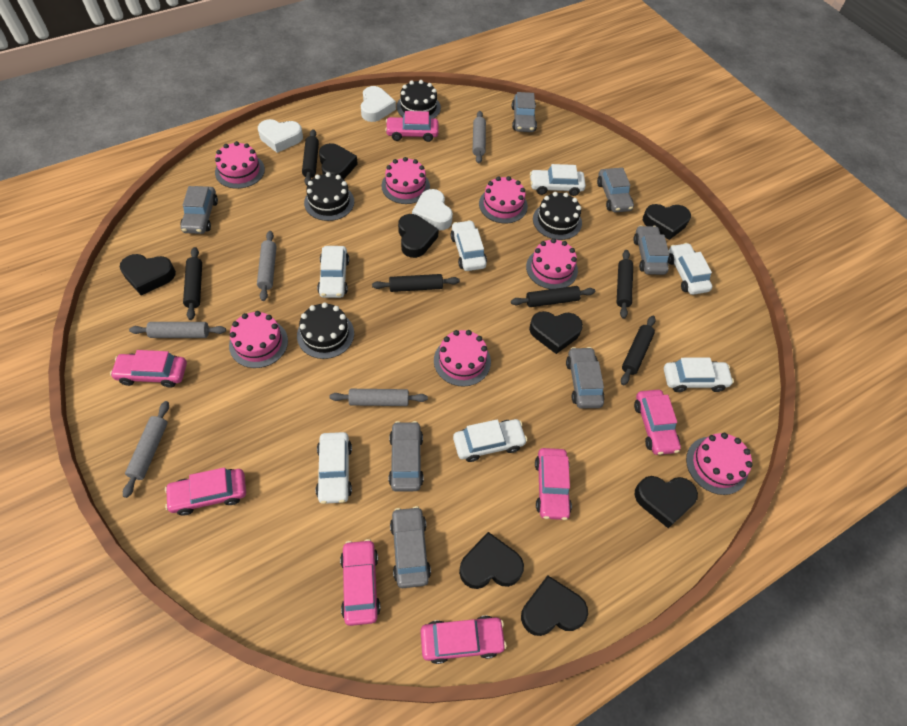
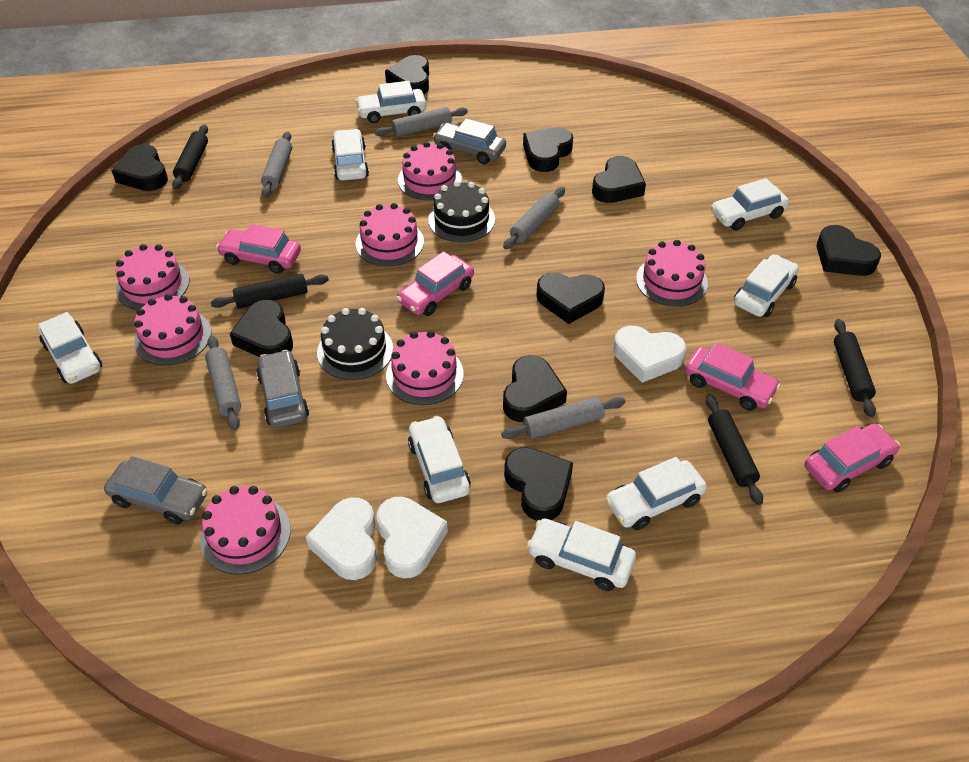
black cake: [297,302,354,359] [304,172,354,221] [397,80,441,119] [533,192,582,240] = 4 -> [317,308,393,380] [428,181,495,242] = 2
black heart: [120,254,176,295] [319,143,358,179] [398,214,439,258] [459,532,524,589] [521,575,588,636] [529,311,583,354] [635,476,698,528] [643,204,691,240] = 8 -> [112,144,168,191] [230,300,293,357] [385,55,429,94] [503,355,567,422] [504,447,573,521] [523,127,573,172] [536,272,605,324] [592,156,646,203] [817,225,881,276] = 9
black rolling pin: [183,247,202,320] [302,129,319,185] [372,274,460,292] [511,286,595,307] [617,250,633,319] [621,316,656,385] = 6 -> [172,125,208,190] [211,274,329,309] [706,394,763,505] [834,319,876,417] = 4
grey car: [180,186,218,234] [389,421,423,492] [390,506,431,588] [512,92,537,132] [566,347,605,409] [597,168,634,213] [633,225,669,275] = 7 -> [104,456,208,524] [256,350,309,428] [433,118,506,164] = 3
pink car: [110,350,187,388] [165,467,246,516] [340,539,381,626] [385,111,439,142] [420,615,507,664] [535,448,572,520] [634,390,681,455] = 7 -> [216,224,301,274] [396,251,474,316] [685,342,781,411] [804,423,900,493] = 4
white car: [316,432,352,504] [317,246,349,298] [451,220,487,271] [453,419,527,462] [530,164,586,196] [664,358,734,392] [668,243,712,295] = 7 -> [38,312,102,384] [331,129,369,181] [355,81,426,123] [408,416,471,503] [527,518,636,591] [606,457,707,530] [711,178,789,231] [734,254,799,317] = 8

